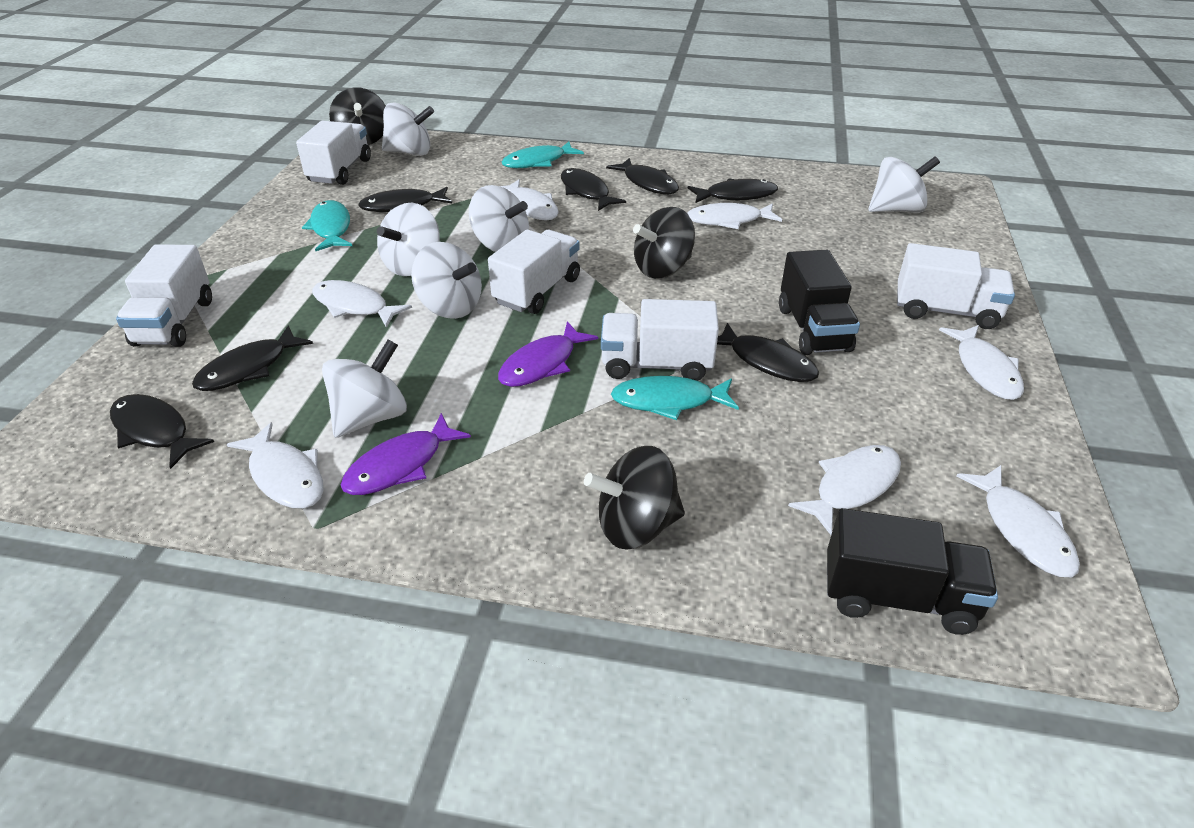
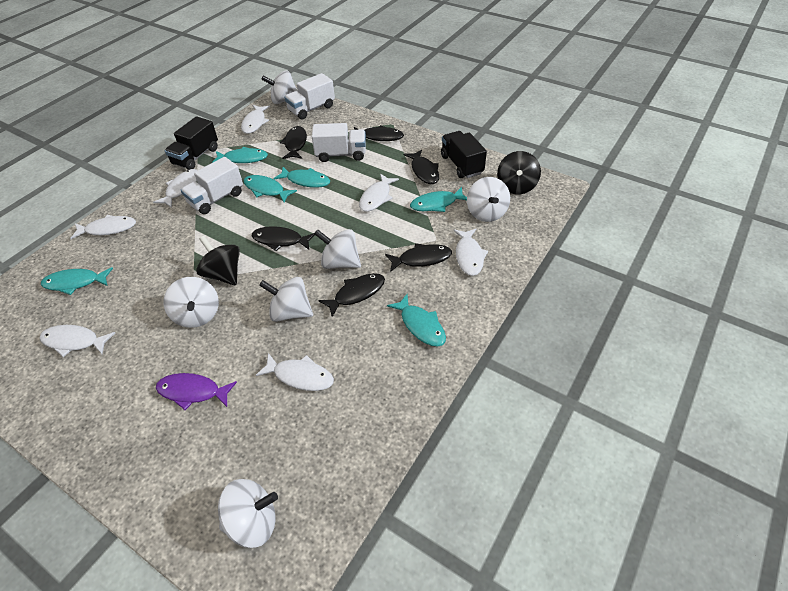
black fish: [110,394,214,469] [192,325,313,391] [358,187,452,212] [561,168,626,211] [606,158,679,194] [688,179,778,203] [717,323,819,382] = 7 -> [252,226,315,251] [280,126,307,159] [318,273,385,317] [354,125,404,141] [385,243,452,272] [404,149,439,184] = 6
black spinning top: [329,87,385,145] [584,446,685,550] [633,207,695,278] = 3 -> [196,236,240,285] [497,151,541,195] = 2
purple fish: [341,413,471,495] [498,321,598,387] = 2 -> [156,373,237,410] = 1
turquoise fish: [302,200,352,251] [502,142,584,168] [611,376,739,420] = 3 -> [41,267,113,295] [212,147,268,163] [244,175,297,203] [273,167,330,188] [387,294,446,347] [410,187,467,212] = 6
white truck: [116,244,212,347] [296,121,371,185] [488,229,580,314] [601,299,719,381] [897,243,1015,329] = 5 -> [181,157,243,214] [284,73,335,119] [312,123,366,162] = 3

